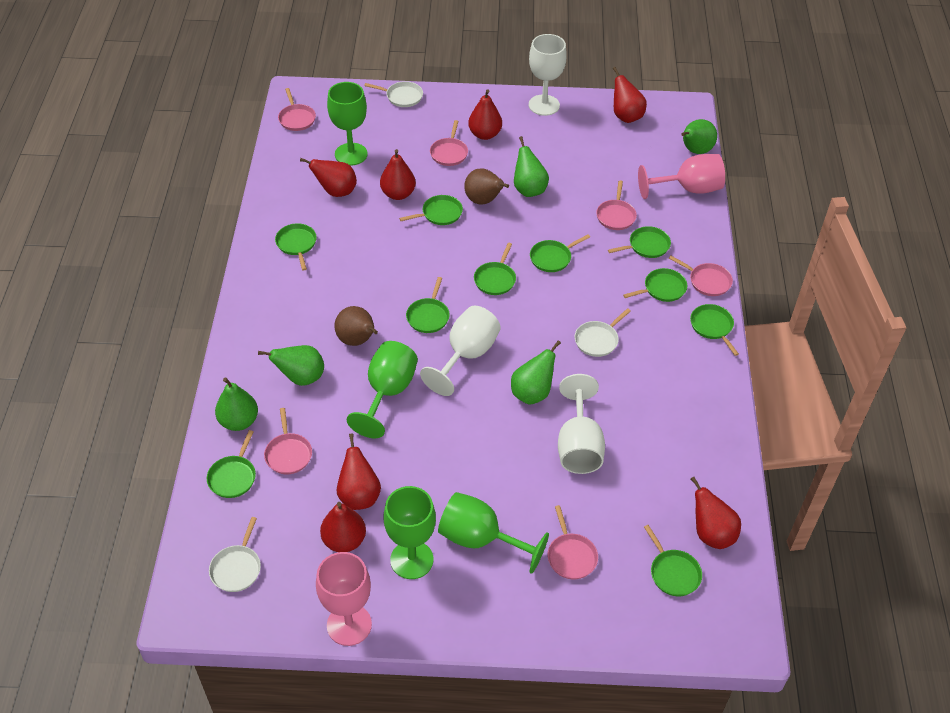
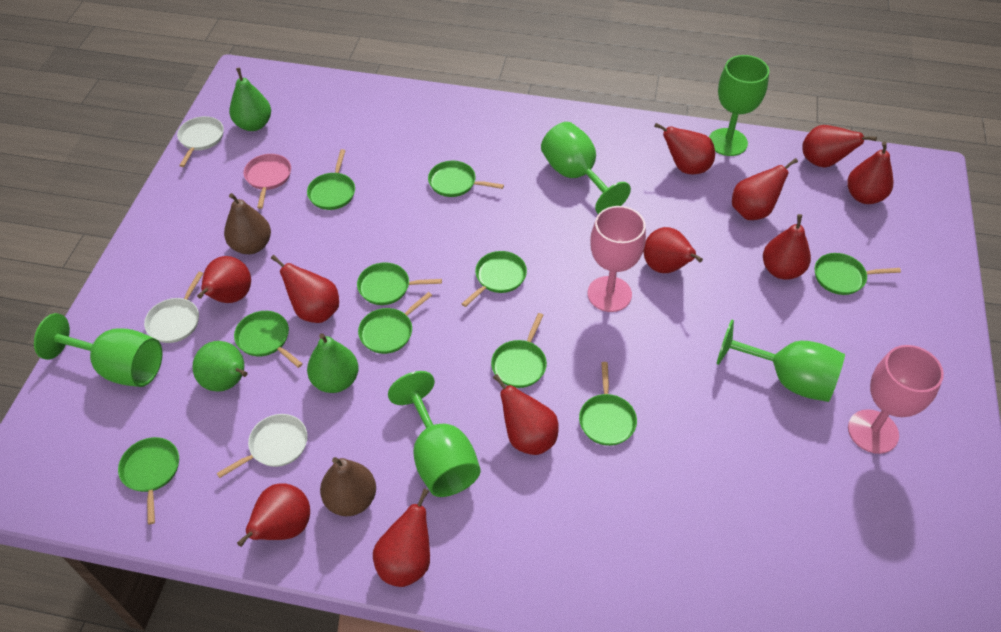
green goblet: [327,82,368,166] [346,341,418,438] [384,486,436,579] [438,492,549,574] = 4 -> [34,313,163,387] [388,371,481,497] [541,122,631,214] [709,55,769,156] [717,319,845,402] = 5
green pear: [215,378,258,431] [258,345,324,386] [511,340,561,405] [514,136,549,197] [681,119,717,154] = 5 -> [192,341,248,392] [229,67,271,131] [307,333,359,393] = 3
pink pan: [264,408,312,475] [278,88,316,131] [430,120,468,166] [548,505,598,579] [596,181,637,230] [669,256,733,296] = 6 -> [244,154,291,209] = 1
red pear: [300,158,357,197] [320,502,366,552] [337,433,381,510] [380,149,416,200] [468,89,502,140] [613,67,647,123] [691,477,741,549] = 7 -> [197,256,251,303] [237,483,310,547] [271,255,339,323] [373,488,430,587] [493,374,559,455] [643,227,703,273] [654,123,715,174] [732,158,798,220] [763,214,811,280] [802,125,877,167] [847,141,893,204] = 11
white goblet: [420,306,501,396] [529,34,567,116] [558,374,605,474] = 3 -> none = 0

